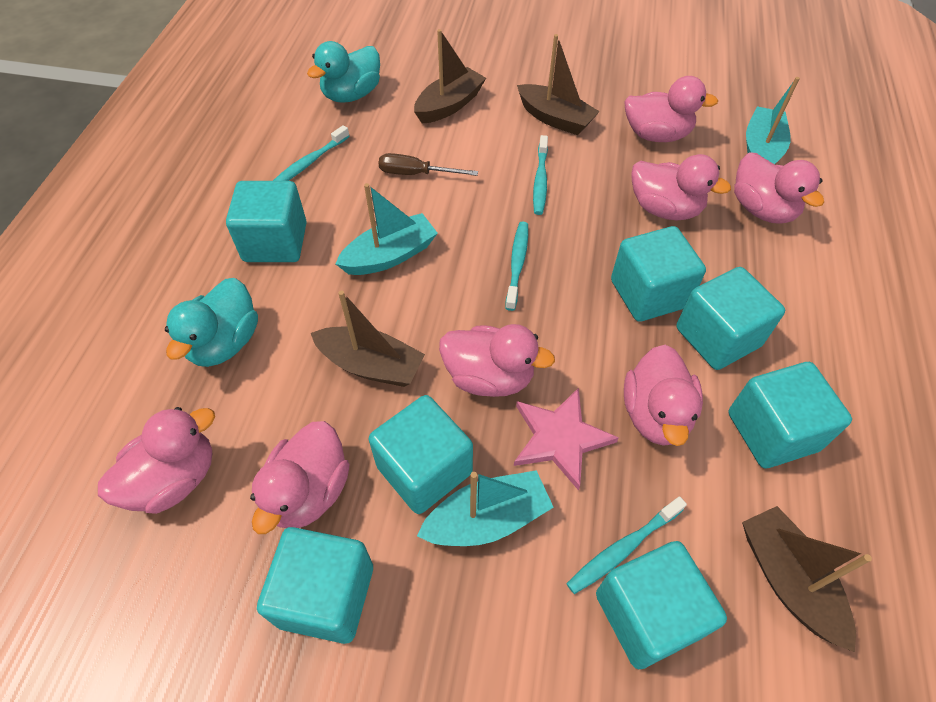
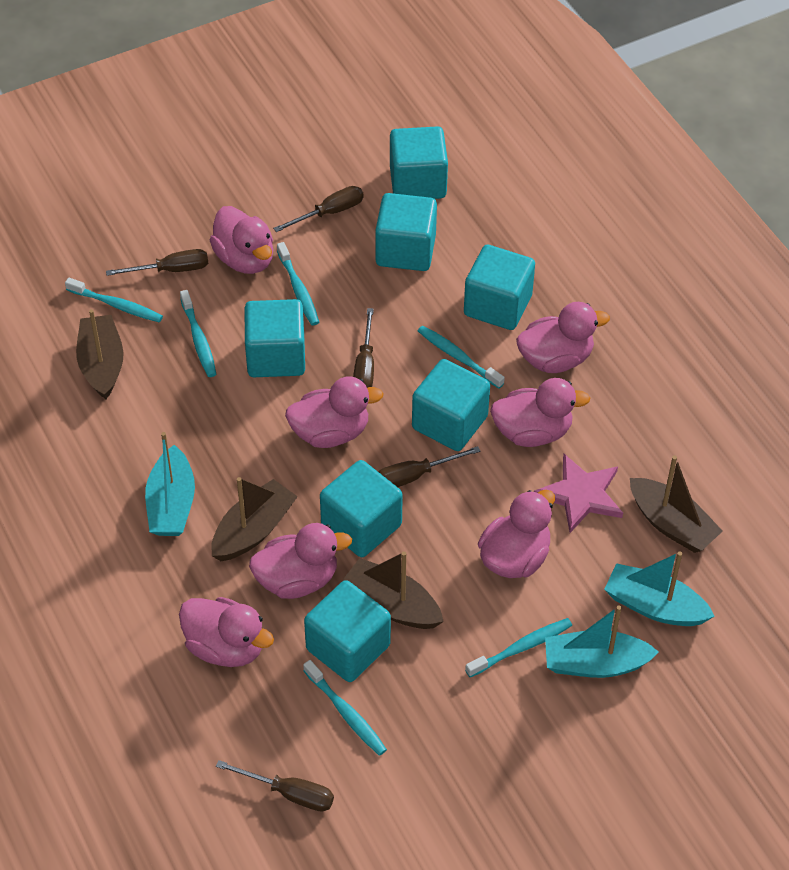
brown screwdriver: [378,153,478,176] = 1 -> [106,249,208,276] [216,760,334,811] [273,186,364,232] [353,308,374,388] [378,446,481,487] = 5
turquoise duck: [165,278,258,367] [307,41,380,103] = 2 -> none = 0
turquoise toothbrush: [273,125,350,181] [505,221,528,311] [533,135,548,215] [566,496,687,594] = 4 -> [65,278,163,322] [180,290,216,377] [277,242,319,326] [303,660,387,756] [418,326,505,388] [465,618,572,677] = 6

